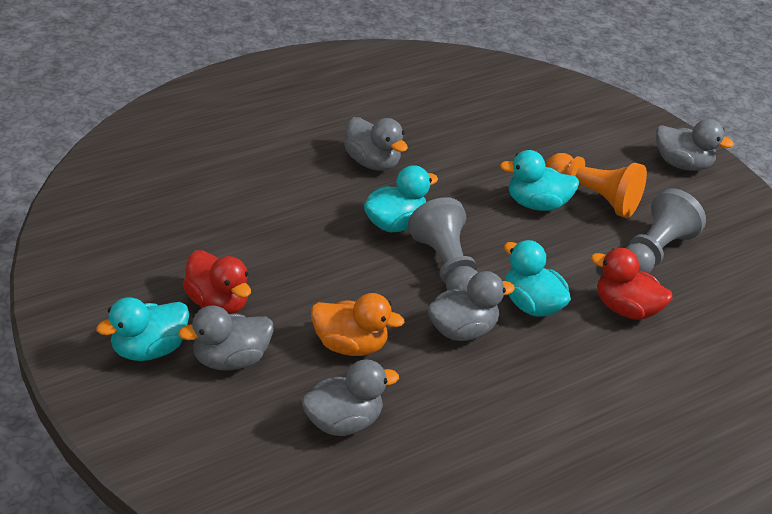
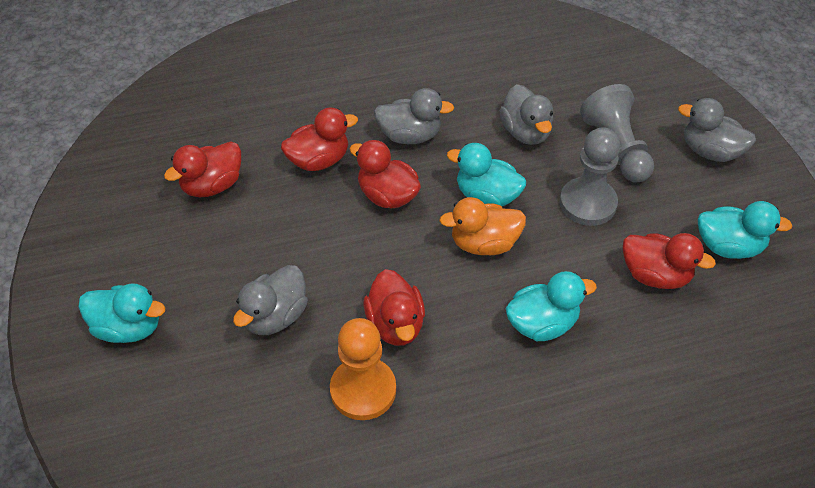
grey duck: [178,305,274,371] [302,359,399,436] [344,117,408,171] [427,271,515,341] [656,119,734,171] = 5 -> [233,265,308,335] [374,88,454,144] [500,84,553,145] [678,98,756,162] = 4
red duck: [183,250,251,314] [591,248,672,320] = 2 -> [164,141,241,197] [281,108,358,171] [350,140,421,209] [363,269,425,346] [623,233,716,289] = 5

